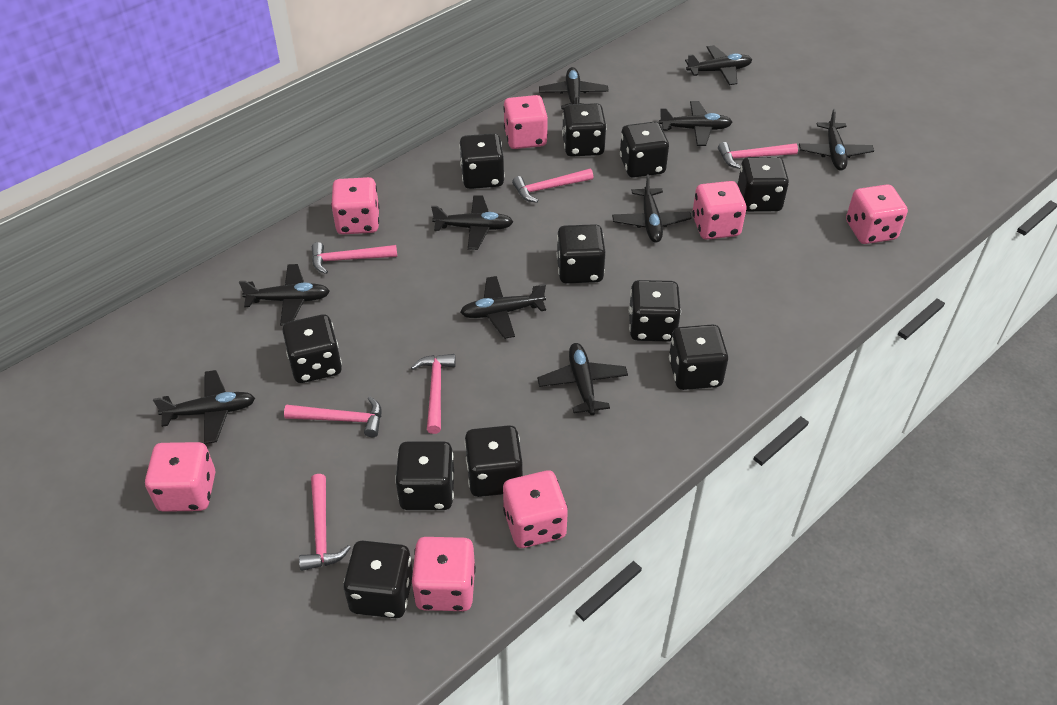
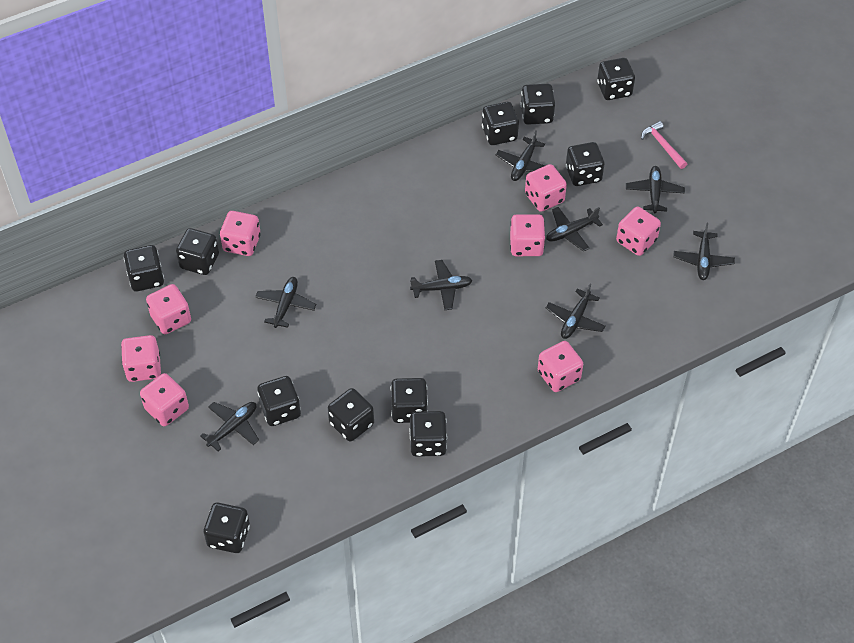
black plane: [153,370,255,444] [239,264,330,326] [431,195,513,250] [460,276,546,339] [537,343,628,415] [539,67,609,109] [612,174,692,243] [659,101,732,146] [685,45,752,85] [799,109,874,171] = 10 -> [200,402,259,451] [255,277,316,328] [410,260,472,310] [496,130,545,181] [546,207,603,251] [546,284,605,339] [626,166,685,213] [673,223,735,280] = 8
pink dice: [145,442,215,512] [331,177,379,234] [411,537,476,611] [503,95,548,149] [503,470,568,548] [692,181,746,240] [846,184,908,244] = 7 -> [121,335,161,382] [140,373,189,426] [146,284,191,334] [220,211,261,256] [510,214,545,256] [525,164,567,212] [538,341,583,392] [616,207,661,256] = 8
pink hammer: [284,396,381,437] [299,474,351,571] [312,242,397,274] [411,354,456,434] [512,169,593,203] [718,142,798,169] = 6 -> [641,121,687,169] = 1

